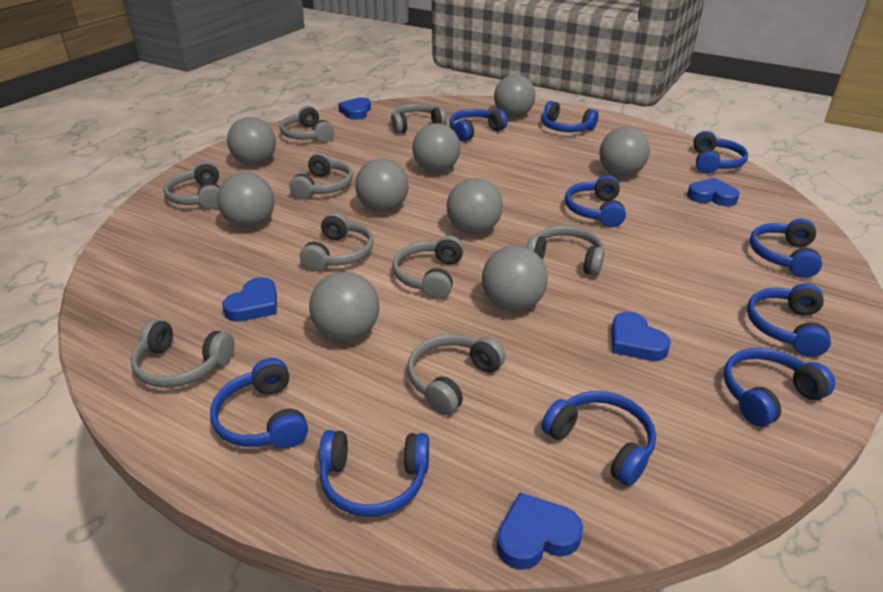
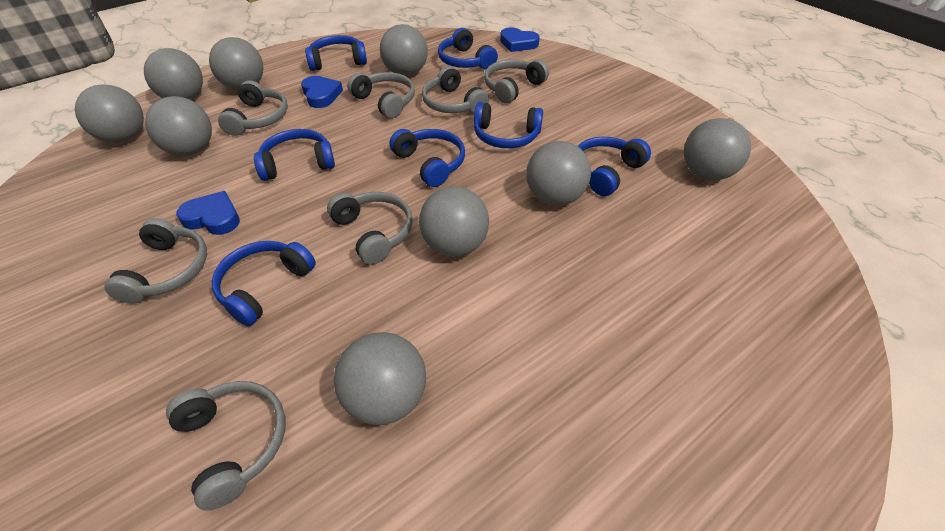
blue headphones: [210,358,308,448] [319,430,429,517] [449,109,507,142] [541,101,598,132] [541,391,656,486] [565,175,626,227] [693,131,748,174] [723,348,835,427] [747,283,831,357] [750,219,822,278] = 10 -> [212,241,316,326] [254,129,335,181] [305,35,367,71] [389,129,465,187] [438,28,498,70] [474,102,543,148] [578,137,651,196] = 7
blue heart: [222,277,277,322] [338,97,371,120] [497,493,583,570] [611,312,671,361] [687,178,740,206] = 5 -> [176,191,240,235] [301,76,343,108] [500,27,540,52] = 3
grey headphones: [131,319,235,388] [163,161,220,209] [280,106,334,143] [289,152,353,199] [300,212,374,271] [391,104,447,134] [392,235,464,299] [407,334,506,415] [527,226,604,276] = 9 -> [105,218,207,304] [166,381,286,511] [218,80,288,136] [327,192,413,265] [347,72,415,119] [422,66,489,114] [484,59,549,104] = 7

